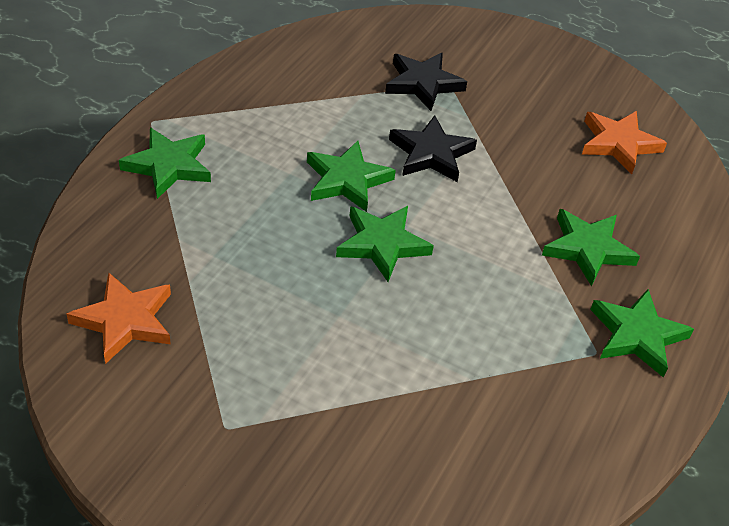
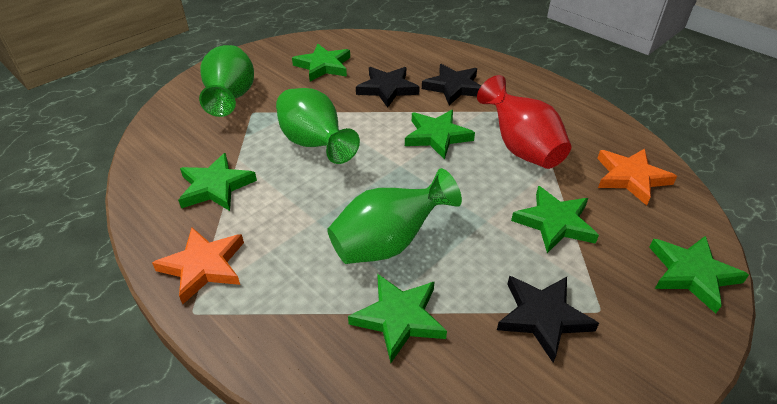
black star: [385,53,467,111] [389,115,477,182] = 2 -> [356,67,420,108] [422,64,481,105] [497,276,599,362] = 3
green star: [119,128,211,199] [307,141,396,212] [336,206,434,282] [542,209,640,286] [590,289,694,377] = 5 -> [178,153,257,211] [292,44,350,81] [348,274,447,363] [405,110,475,160] [511,186,599,253] [649,236,749,314] = 6
green vase: none = 0 -> [199,45,254,117] [276,88,360,164] [327,168,462,264] = 3
red vase: none = 0 -> [477,75,571,169] = 1

